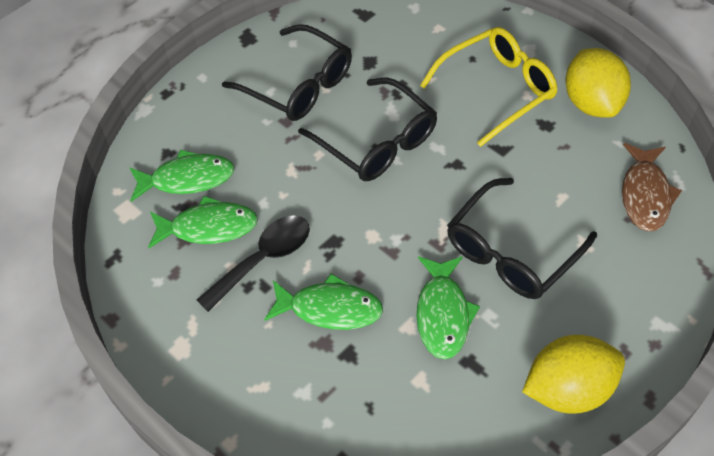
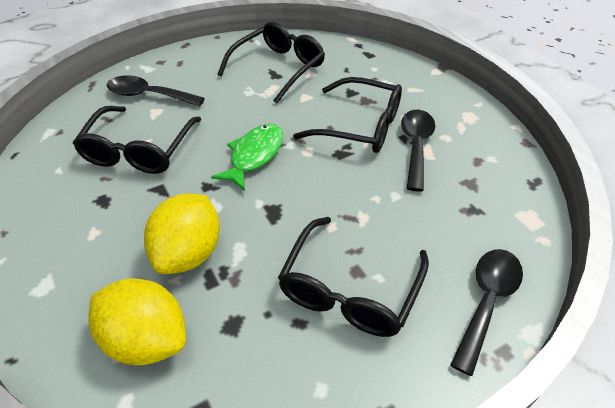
black glasses: [222,24,352,121] [298,78,437,181] [447,178,597,299] = 3 -> [73,106,201,174] [218,22,325,104] [278,217,429,337] [293,77,402,153] = 4
black spoon: [197,215,310,312] = 1 -> [107,75,205,107] [401,110,435,191] [451,249,523,376] = 3
brown fish: [622,143,682,231] = 1 -> none = 0
green fish: [129,150,235,202] [148,196,258,248] [264,273,383,330] [416,256,480,359] = 4 -> [211,124,283,191] = 1
yellow glasses: [420,27,558,147] = 1 -> none = 0

